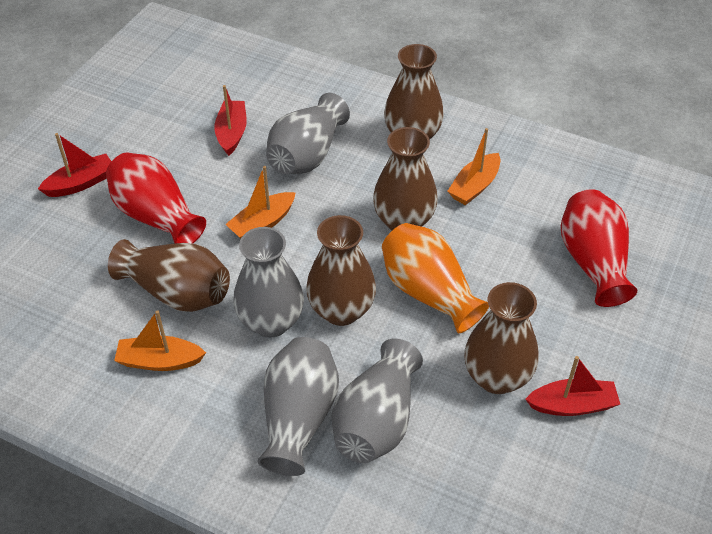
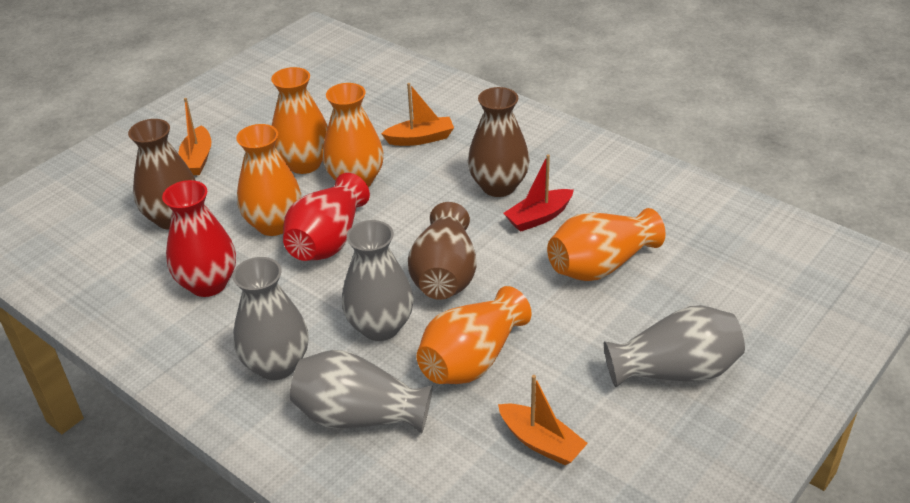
brown vase: [108,239,230,312] [306,215,376,326] [373,127,438,230] [384,44,444,140] [464,282,539,394] = 5 -> [128,119,196,230] [408,202,476,300] [468,87,530,197] = 3
orange vase: [382,223,489,333] = 1 -> [236,124,302,236] [271,67,328,174] [323,83,384,187] [417,286,532,384] [547,208,666,281] = 5
red boat: [38,133,111,197] [214,85,247,156] [525,356,620,416] = 3 -> [504,154,574,232] = 1

